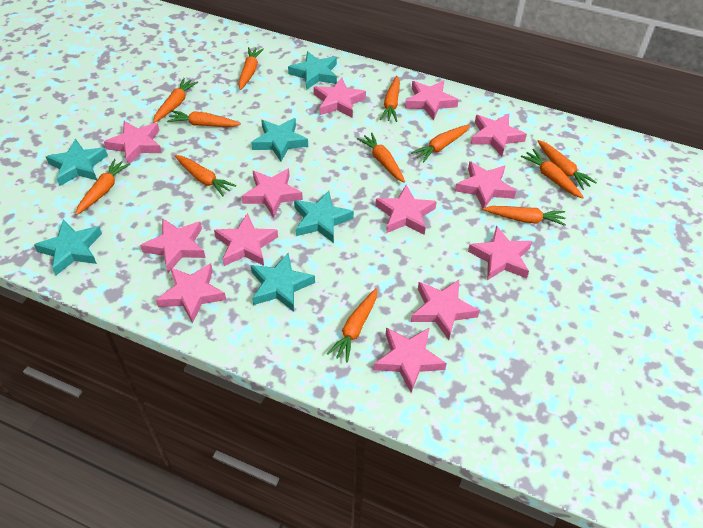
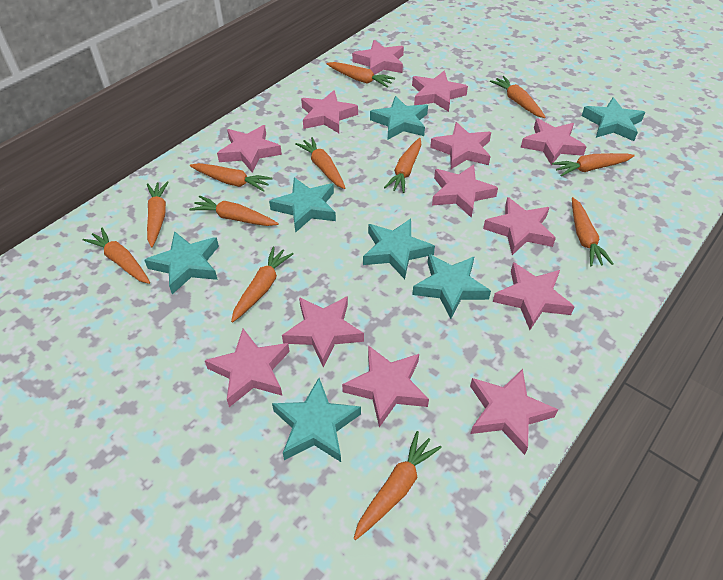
turquoise star: [34,220,102,275] [46,139,108,186] [251,118,308,162] [251,253,315,312] [288,51,337,90] [294,191,354,243] = 6 -> [145,231,219,294] [269,177,336,233] [272,378,361,462] [363,219,435,279] [370,96,428,140] [412,254,491,319] [582,97,645,141] = 7

